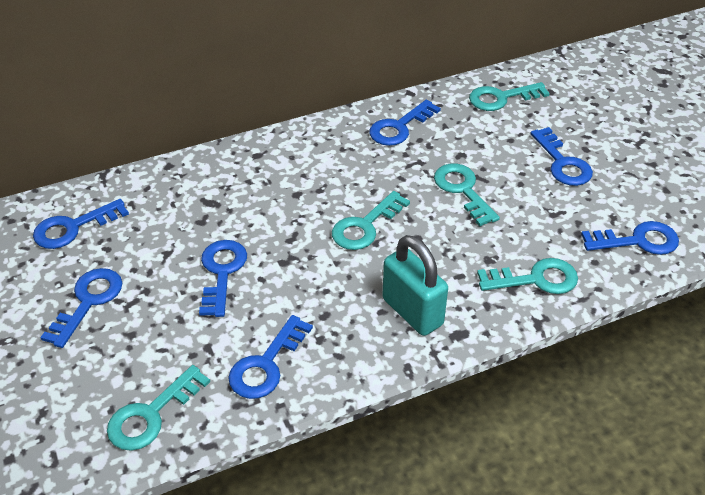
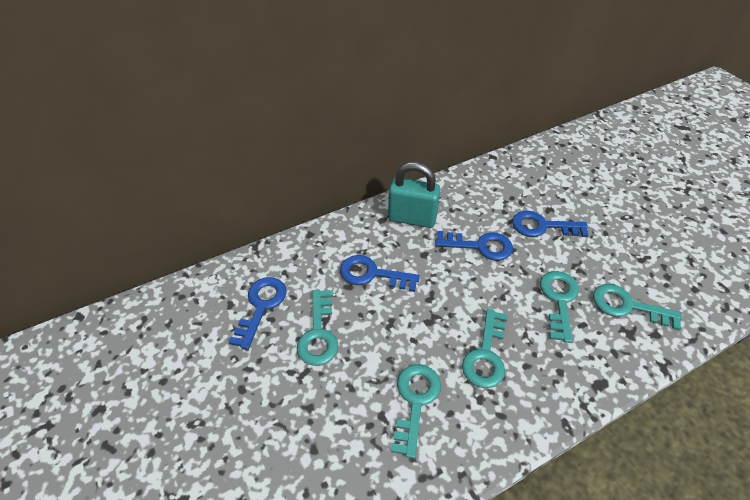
blue key: [33,199,129,249] [40,268,122,348] [199,240,247,317] [228,315,313,399] [369,100,441,146] [530,127,593,186] [581,221,679,255] = 7 -> [228,277,287,350] [340,255,420,292] [436,231,513,261] [512,211,588,237] = 4

